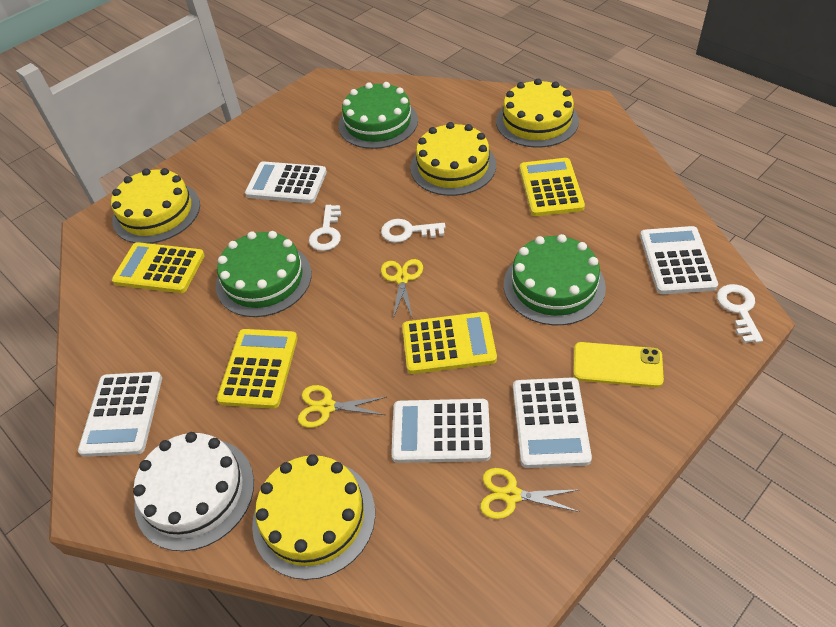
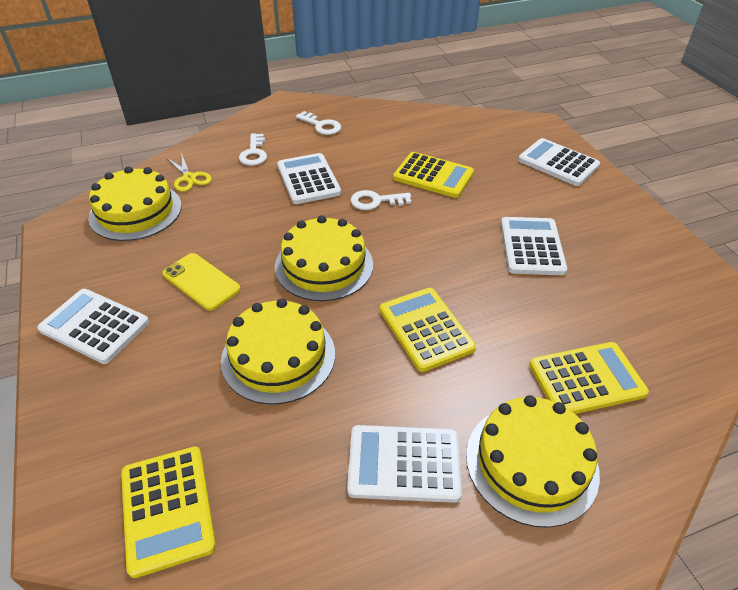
green cake: [216,231,312,317] [338,82,418,149] [504,234,606,325] = 3 -> none = 0
white cake: [133,432,254,551] = 1 -> none = 0
yellow scissors: [298,385,387,428] [381,259,423,319] [480,468,580,519] = 3 -> [167,153,212,192] = 1

